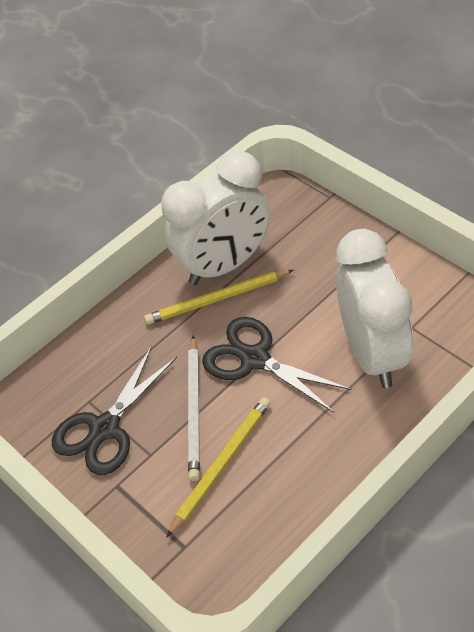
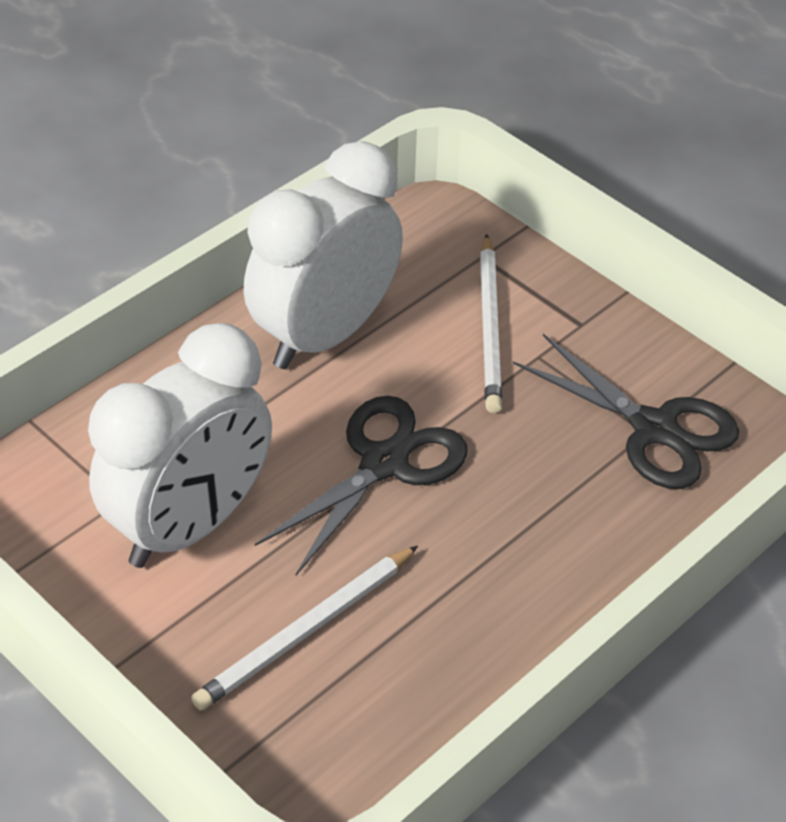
white pencil: [188,335,200,481] = 1 -> [191,546,418,711] [480,234,502,413] = 2
yellow pencil: [144,270,293,325] [166,397,271,538] = 2 -> none = 0

